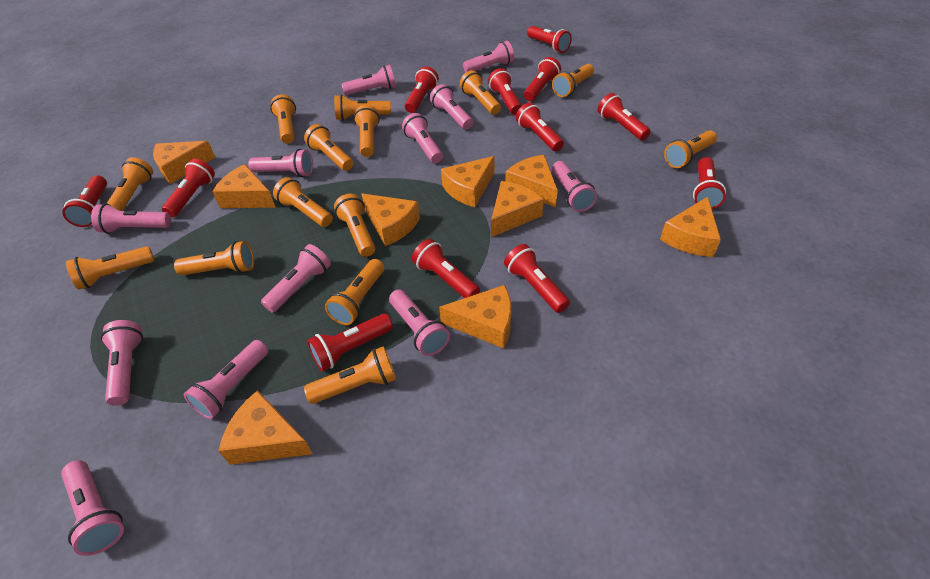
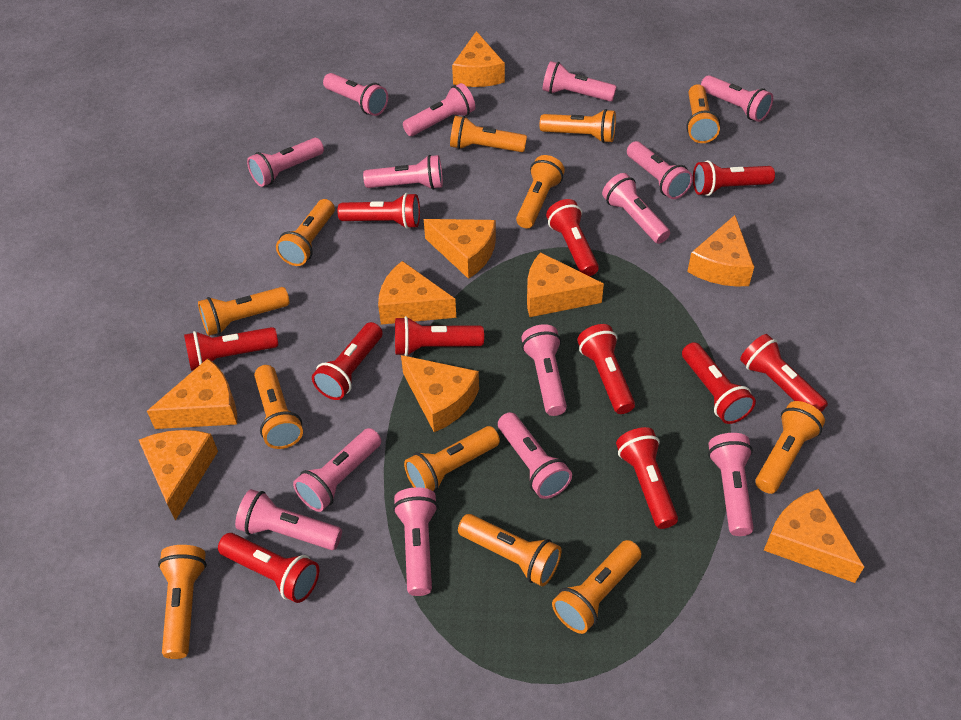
orange flashlight: [66,246,155,290] [107,157,153,211] [174,241,254,275] [270,94,296,144] [273,177,333,227] [304,124,353,171] [304,346,396,404] [325,259,384,325] [334,95,391,120] [334,194,375,257] [354,105,380,157] [460,70,501,115] [552,64,594,97] [664,130,717,168] = 14 -> [158,545,207,659] [198,287,290,336] [254,365,303,449] [276,199,335,266] [404,426,500,492] [450,116,527,152] [458,514,561,586] [516,155,565,228] [540,109,616,143] [552,540,642,634] [686,84,720,143] [755,401,825,494] = 12
pink flashlight: [61,460,124,556] [91,204,171,234] [100,320,143,405] [184,340,268,419] [248,149,313,177] [261,244,331,313] [342,65,396,95] [389,289,450,356] [402,113,443,163] [430,84,473,130] [463,41,514,72] [552,161,597,212] = 12 -> [235,489,342,550] [247,138,324,187] [293,428,381,512] [323,73,388,116] [363,155,443,190] [393,487,438,596] [403,83,475,136] [498,412,572,499] [521,324,567,416] [543,61,617,102] [602,173,670,244] [627,141,693,199] [701,75,773,122] [708,433,754,536] = 14
red flashlight: [62,175,107,227] [162,159,215,217] [307,313,393,371] [405,67,439,113] [412,239,480,298] [488,68,522,115] [504,244,570,313] [516,102,564,151] [524,57,561,101] [527,26,572,53] [598,93,651,140] [693,157,726,209] = 12 -> [184,327,278,371] [218,533,319,603] [312,322,383,400] [337,193,420,229] [395,316,484,356] [546,199,599,276] [577,324,635,414] [616,427,678,529] [682,342,756,424] [693,160,775,196] [740,334,828,412] = 11

